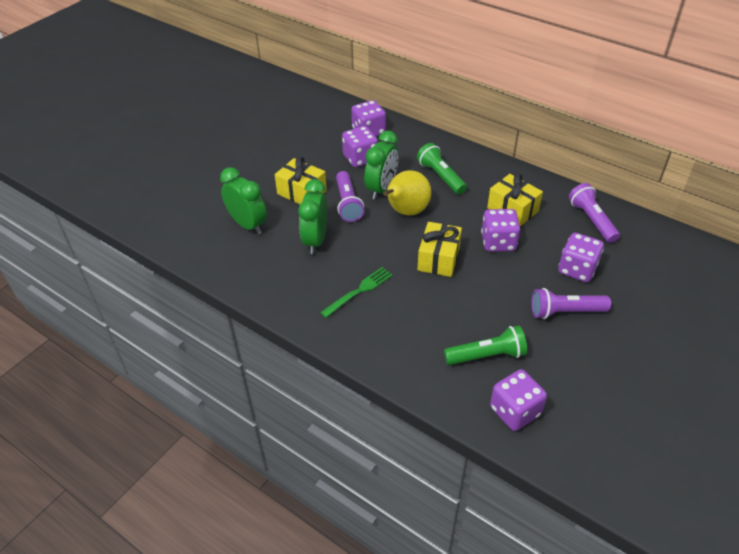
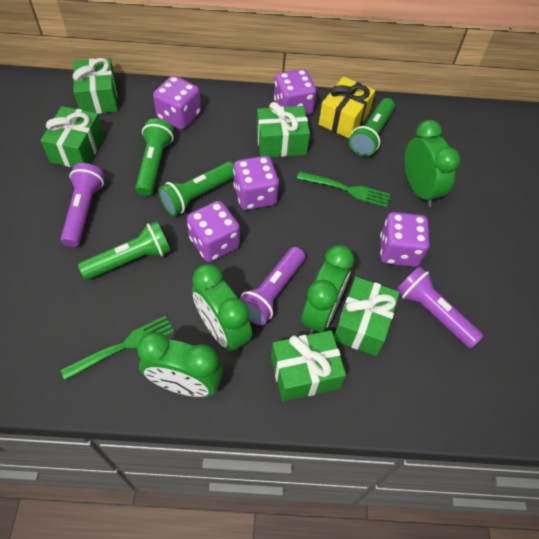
green clock: [220,167,267,234] [298,179,327,254] [364,131,399,200] = 3 -> [137,332,223,397] [192,264,252,353] [301,245,354,334] [404,120,460,207] = 4
green flashlight: [417,143,467,194] [444,326,527,365] = 2 -> [78,221,171,280] [135,119,174,196] [158,162,234,216] [349,98,395,157] = 4
green fork: [320,267,393,318] = 1 -> [60,316,174,380] [297,171,390,207] = 2
green gift: none = 0 -> [41,106,104,167] [73,58,118,114] [256,102,310,157] [271,330,346,401] [334,277,400,356] = 5
yellow gift: [275,157,327,204] [418,222,462,277] [487,173,543,226] = 3 -> [319,76,375,138] = 1
yellow pear: [383,170,431,215] = 1 -> none = 0

